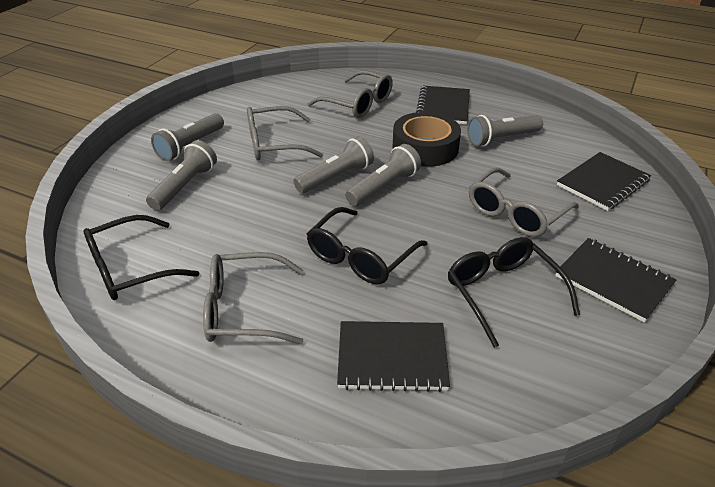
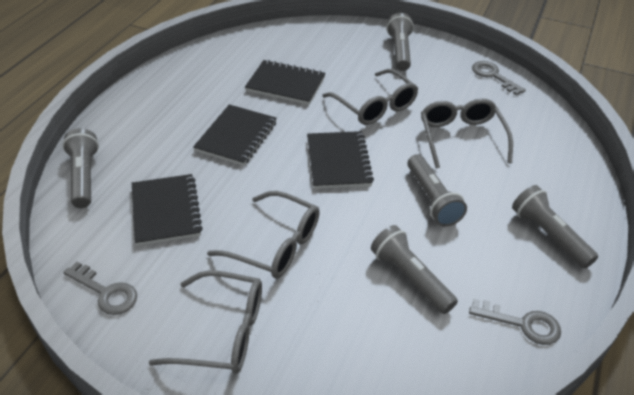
black glasses: [83,215,199,300] [307,207,427,284] [448,237,580,348] = 3 -> none = 0
black tape: [393,112,461,167] = 1 -> none = 0
grey key: none = 0 -> [63,262,137,315] [469,299,561,345] [472,61,526,95] = 3

